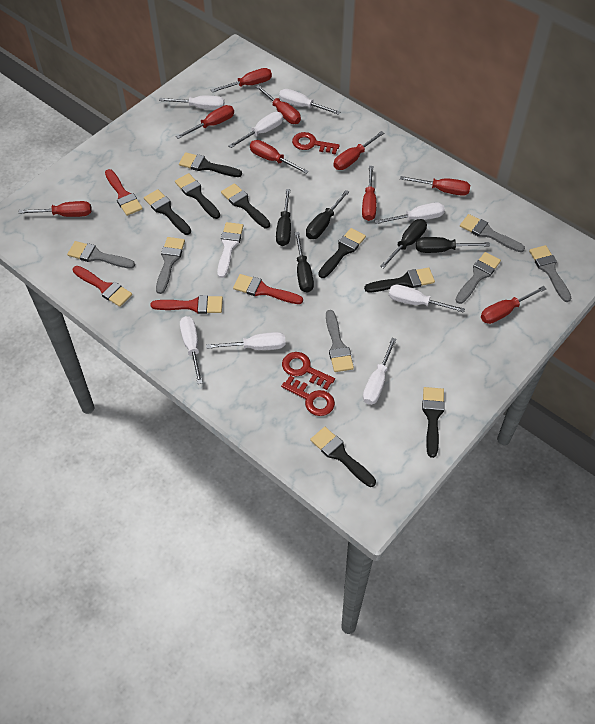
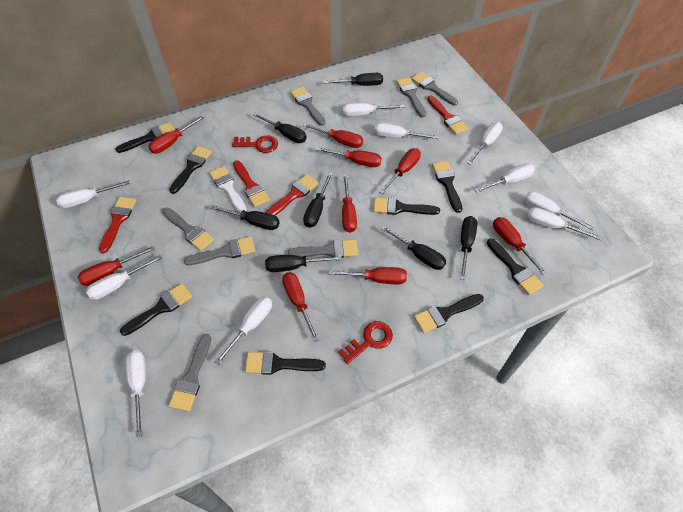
black screwdriver: [276,189,291,246] [295,232,314,293] [306,190,349,239] [380,219,427,268] [416,237,490,253] = 5 -> [211,205,280,230] [253,112,307,143] [265,255,342,272] [303,172,333,228] [323,73,383,86] [381,226,446,270] [460,216,477,280] = 7
grey brush: [67,241,135,269] [156,237,185,294] [326,310,354,372] [456,252,501,304] [460,214,525,252] [529,245,571,302] = 6 -> [162,207,214,251] [169,334,211,412] [184,236,255,265] [288,240,358,258] [290,87,325,126] [396,77,426,117] [411,72,458,106] = 7
red key: [281,375,335,416] [282,352,335,390] [292,132,340,154] = 3 -> [232,135,278,153] [338,321,393,364] = 2
white screwdriver: [159,96,224,110] [180,316,203,384] [206,332,286,350] [228,112,283,148] [279,89,340,115] [363,338,397,405] [374,202,445,224] [389,285,465,313] = 8 -> [56,181,130,208] [86,255,162,300] [126,350,146,437] [215,297,272,365] [343,103,405,116] [374,123,439,139] [467,122,503,165] [475,163,535,193] [524,191,595,231] [527,207,602,240] = 10

